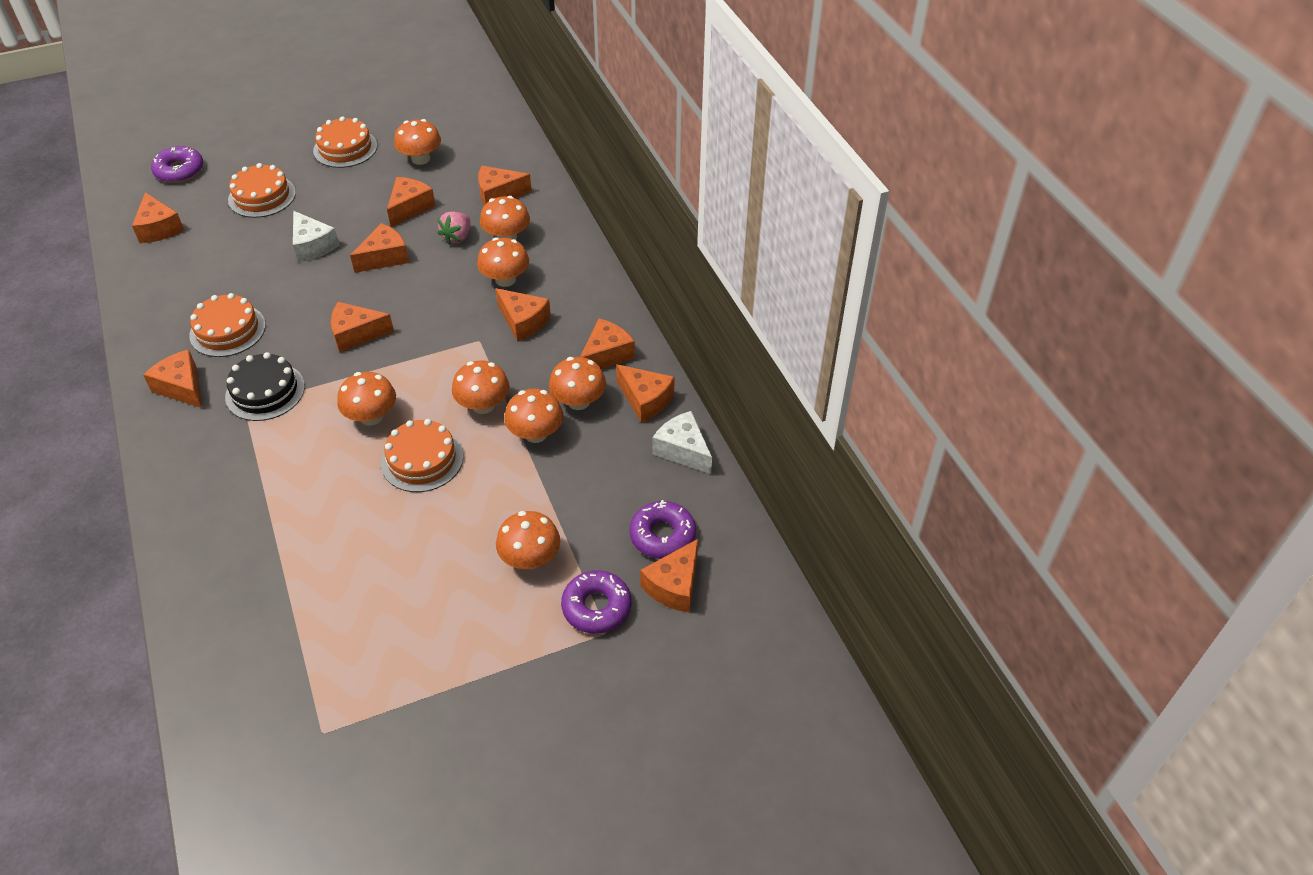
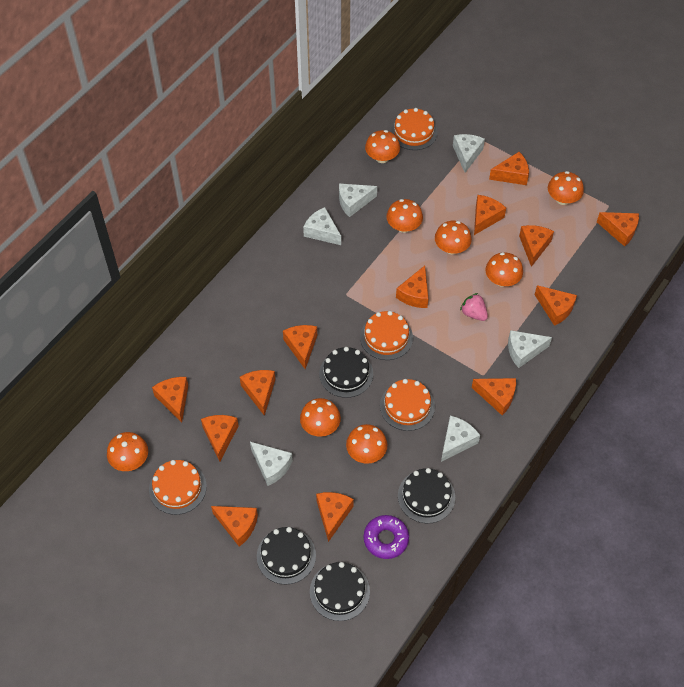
black cake: [225,352,305,421] = 1 -> [257,527,316,584] [310,562,370,621] [319,347,373,398] [398,468,455,524] = 4
orange cheese: [132,192,184,243] [143,350,202,408] [331,302,394,352] [350,223,409,273] [387,177,436,227] [478,166,532,205] [495,288,551,342] [580,319,635,369] [616,364,675,422] [640,539,698,613] = 10 -> [152,377,188,423] [201,415,238,462] [211,506,258,547] [240,370,275,416] [283,325,317,369] [316,492,354,542] [396,266,428,308] [472,378,516,415] [474,195,506,235] [489,152,529,185] [519,225,554,267] [535,285,577,326] [597,212,639,247] = 13
purple donut: [151,146,204,183] [561,570,631,634] [629,500,696,559] = 3 -> [364,515,409,559] = 1
white cheese: [293,211,340,262] [653,411,712,474] = 2 -> [250,442,293,486] [303,207,341,245] [339,183,377,217] [441,415,480,462] [453,134,485,173] [508,330,552,368] = 6

